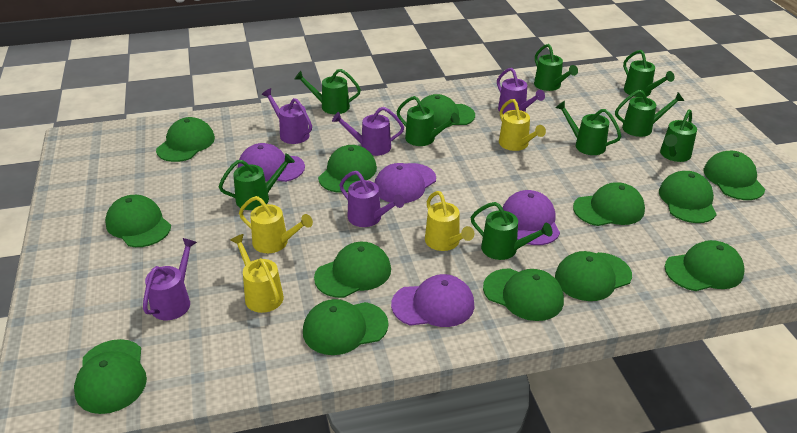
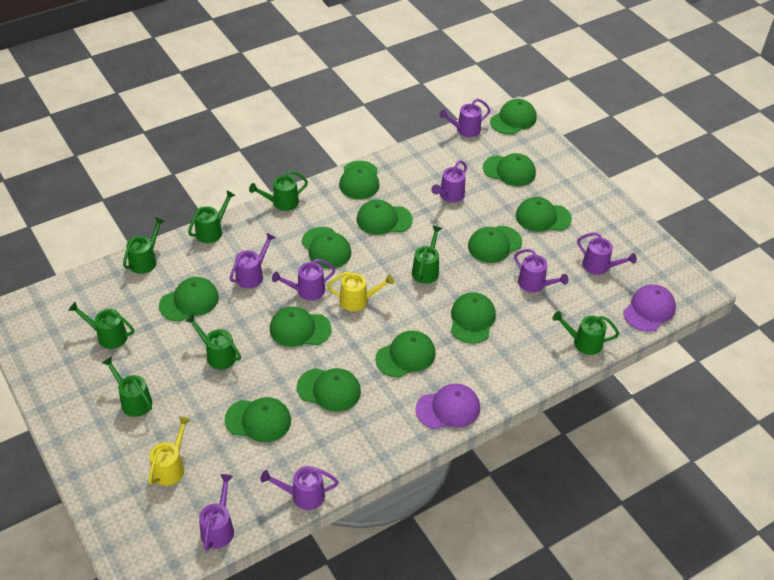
green watering can: [219,153,295,210] [294,69,361,114] [396,96,460,146] [471,202,552,260] [534,44,578,91] [555,101,621,155] [615,90,684,137] [623,50,675,97] [660,110,697,162] = 9 -> [68,302,134,349] [102,356,152,417] [123,217,164,274] [185,314,241,369] [188,191,236,243] [249,171,308,211] [412,226,442,284] [552,311,619,355] = 8
purple cap: [238,143,305,182] [375,163,436,203] [391,274,475,327] [503,190,560,245] = 4 -> [416,383,480,429] [623,284,676,332] = 2
purple watering can: [143,238,197,320] [262,88,312,144] [332,107,404,156] [339,171,404,227] [497,68,545,115] = 5 -> [199,474,234,551] [230,233,276,288] [261,466,339,510] [272,259,335,300] [431,160,467,202] [439,99,490,137] [514,249,569,292] [577,233,637,275] = 8
yellow watering can: [230,234,284,313] [239,196,313,253] [425,191,474,251] [499,99,546,151] = 4 -> [148,416,191,486] [327,271,394,311] = 2

